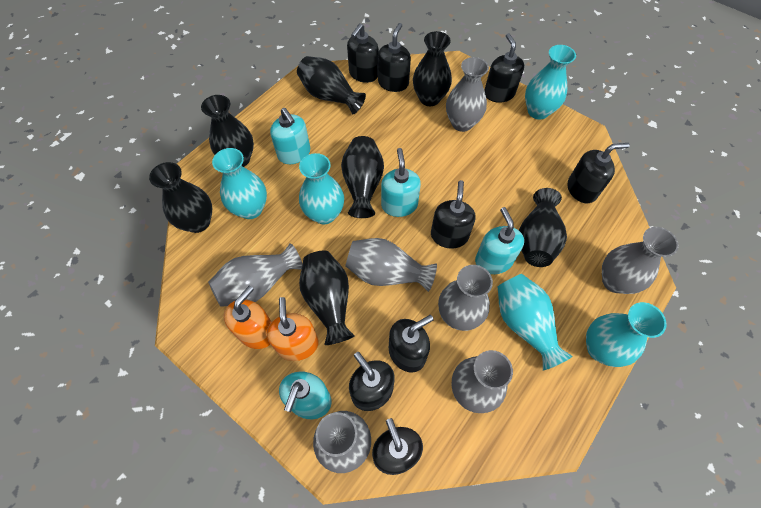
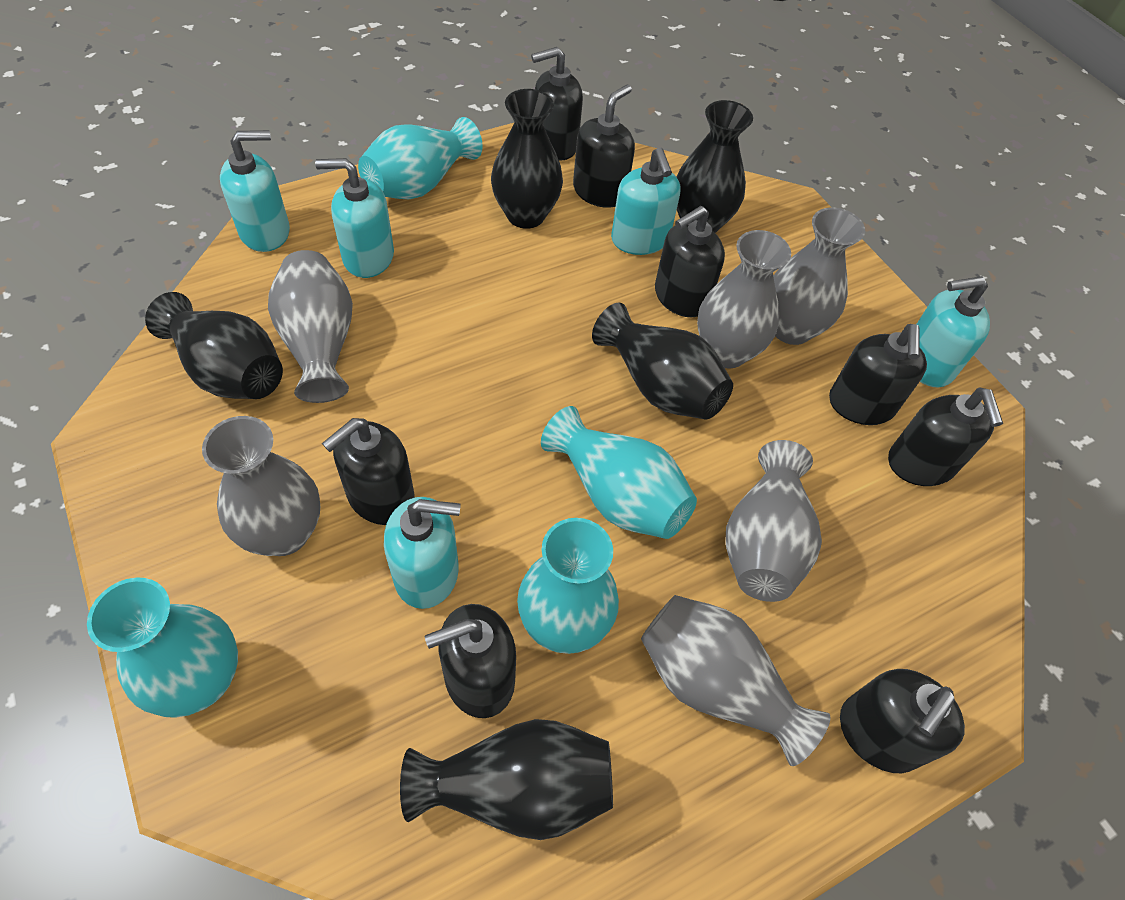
black vase: [149,162,213,233] [201,95,254,167] [297,56,366,114] [299,251,355,345] [341,136,384,218] [413,31,452,106] [519,188,567,267] = 7 -> [145,292,283,399] [400,719,613,840] [491,89,563,229] [592,303,733,419] [677,100,753,233] = 5
grey vase: [208,243,302,307] [313,411,371,473] [345,238,437,292] [438,265,493,331] [446,57,489,132] [452,350,513,413] [602,227,678,294] = 7 -> [202,416,320,556] [268,250,353,403] [641,595,831,766] [697,230,791,369] [725,440,822,602] [774,207,865,345] = 6
orange soap dispenser: [224,286,272,349] [267,297,319,361] = 2 -> none = 0
turquoise soap dispenser: [270,108,310,164] [279,371,332,419] [381,148,421,217] [475,207,524,274] = 4 -> [220,130,290,252] [315,158,394,278] [384,497,461,609] [611,147,680,255] [916,276,990,387] = 5
turquoise vase: [212,148,267,219] [299,153,344,225] [498,274,573,370] [525,45,576,120] [586,302,667,367] = 5 -> [87,577,238,718] [358,117,483,199] [517,518,619,654] [541,406,697,539] = 4

